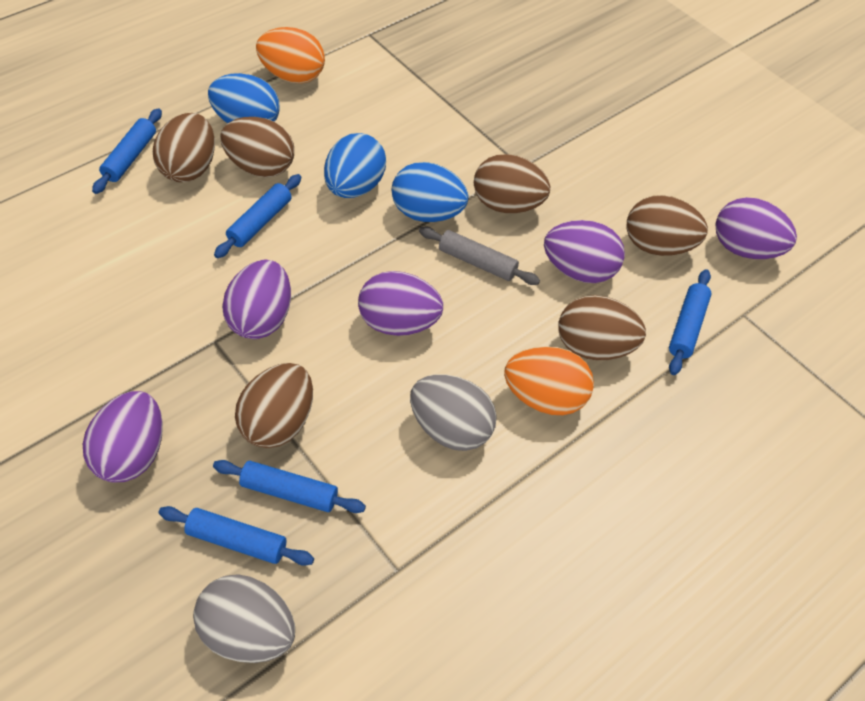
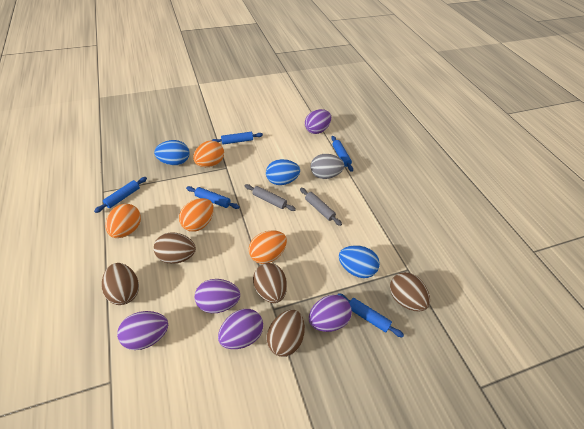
brown egg: [153,113,215,182] [220,117,294,177] [235,363,313,448] [474,154,550,213] [558,295,646,360] [626,195,708,256] = 6 -> [102,263,139,305] [154,232,196,264] [253,263,287,303] [267,310,305,357] [390,272,430,312] = 5
grey egg: [193,574,295,663] [410,374,497,451] = 2 -> [310,154,344,179] = 1
grey rolling pin: [419,227,540,285] = 1 -> [245,184,296,211] [300,188,342,226] = 2
orange egg: [256,27,325,84] [504,346,594,415] = 2 -> [106,204,141,238] [179,198,214,232] [193,141,224,167] [249,230,287,264] = 4

